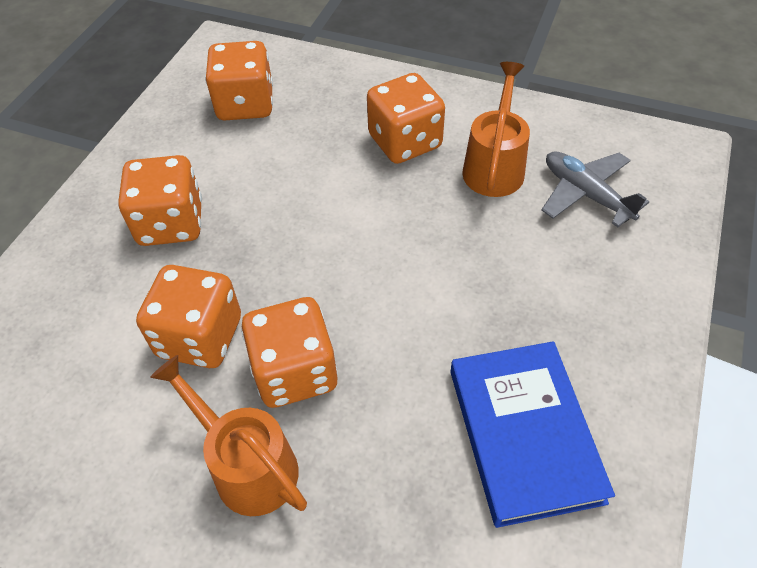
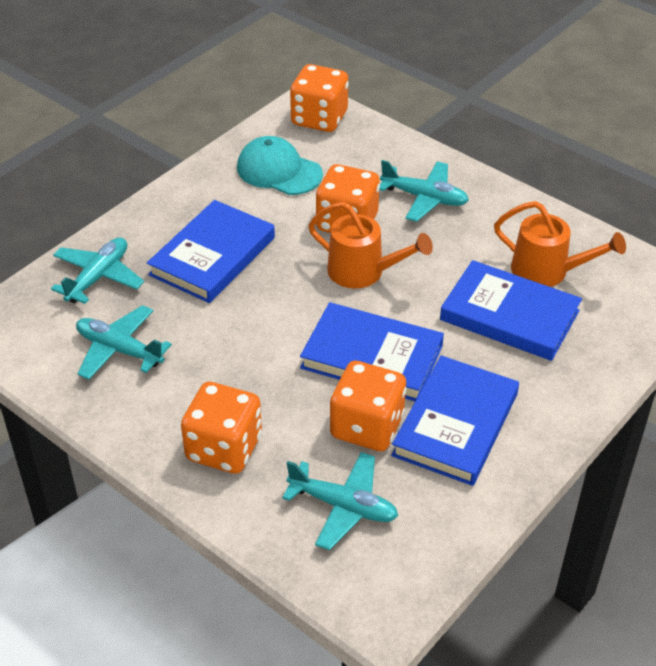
blue book: [450,341,615,528] = 1 -> [147,200,275,303] [300,302,444,401] [391,356,519,486] [440,260,582,361] = 4
grey plane: [542,151,649,227] = 1 -> none = 0
orange dice: [118,155,202,246] [136,265,241,368] [205,41,273,120] [241,297,338,408] [367,73,445,164] = 5 -> [181,382,262,474] [290,64,349,132] [316,164,380,233] [330,361,406,451] = 4
turquoise cap: none = 0 -> [237,136,323,195] = 1
turquoise plane: none = 0 -> [51,237,144,304] [76,305,172,380] [282,452,398,550] [379,160,469,222] = 4

